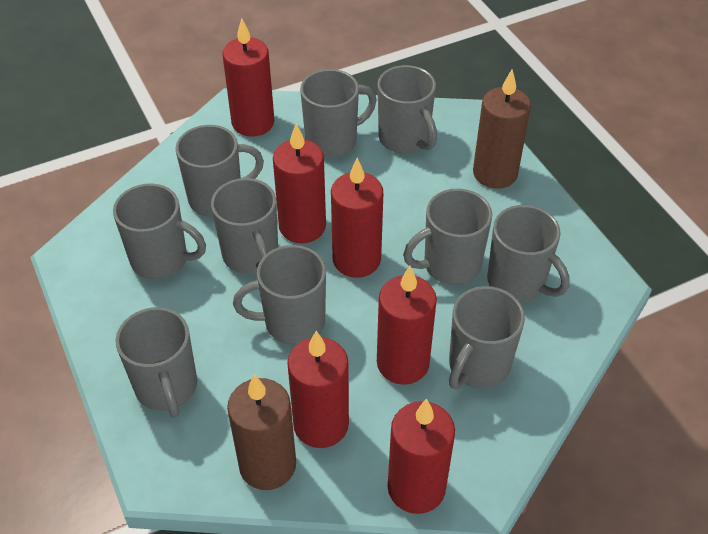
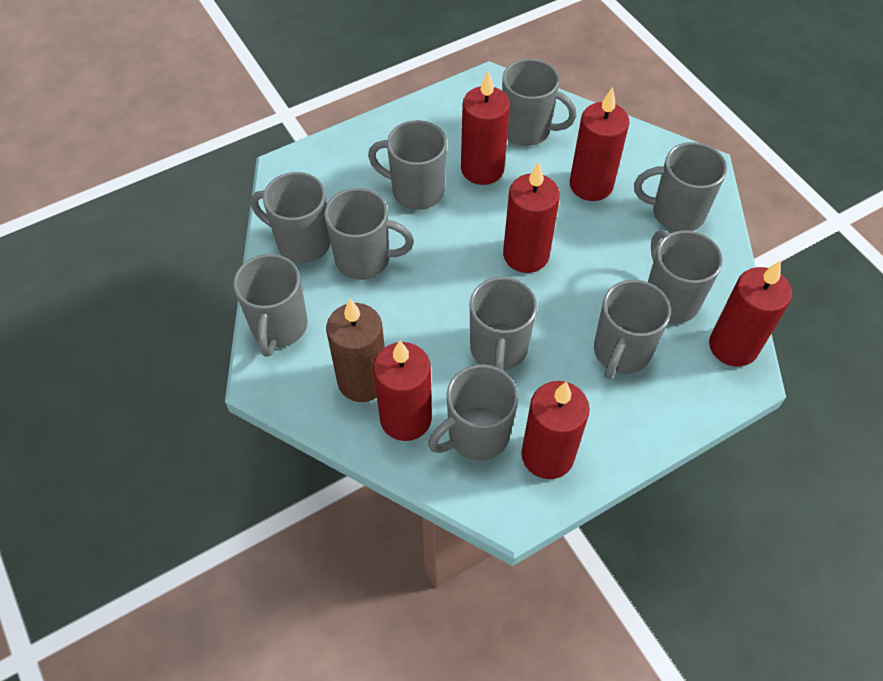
brown candle: [227,374,296,490] [473,69,531,189] = 2 -> [326,299,385,402] = 1

